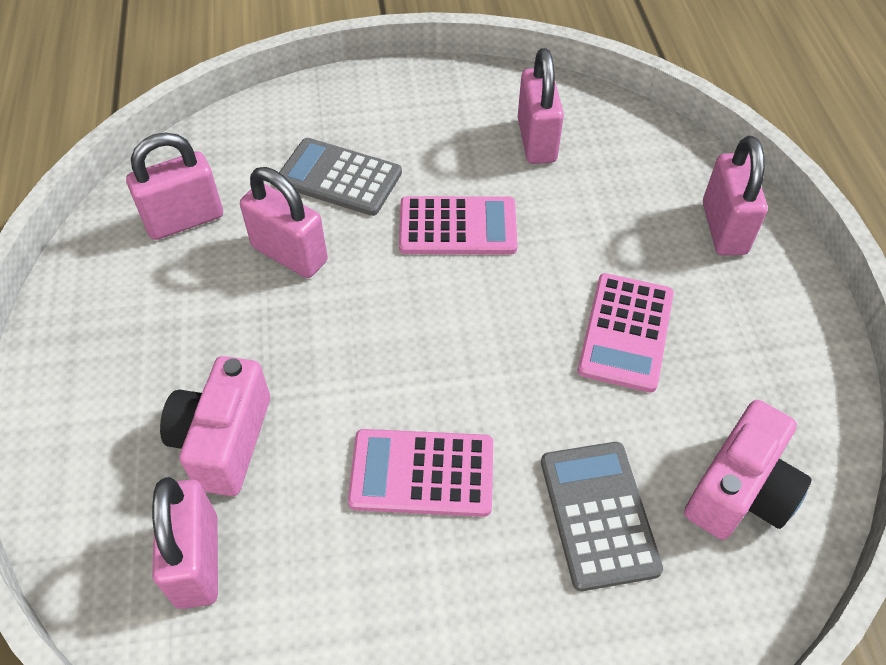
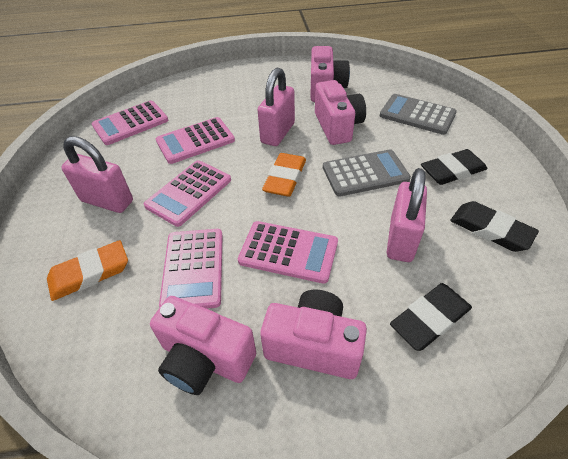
black eraser: none = 0 -> [390,283,472,351] [421,149,487,185] [450,201,539,252] = 3
orange eraser: none = 0 -> [47,240,128,301] [262,153,306,197] = 2
pink calculator: [348,429,493,517] [399,196,518,255] [578,273,674,393] = 3 -> [92,100,168,145] [144,160,231,227] [156,117,235,164] [159,229,223,309] [238,221,338,284] = 5
pink camera: [160,356,270,496] [684,400,812,540] = 2 -> [150,296,256,395] [260,290,367,379] [310,46,350,102] [315,80,366,145] = 4
pink padlock: [126,133,223,240] [152,477,218,609] [240,167,328,278] [518,48,564,164] [703,136,768,256] = 5 -> [61,136,133,213] [258,68,295,146] [387,168,427,262] = 3

